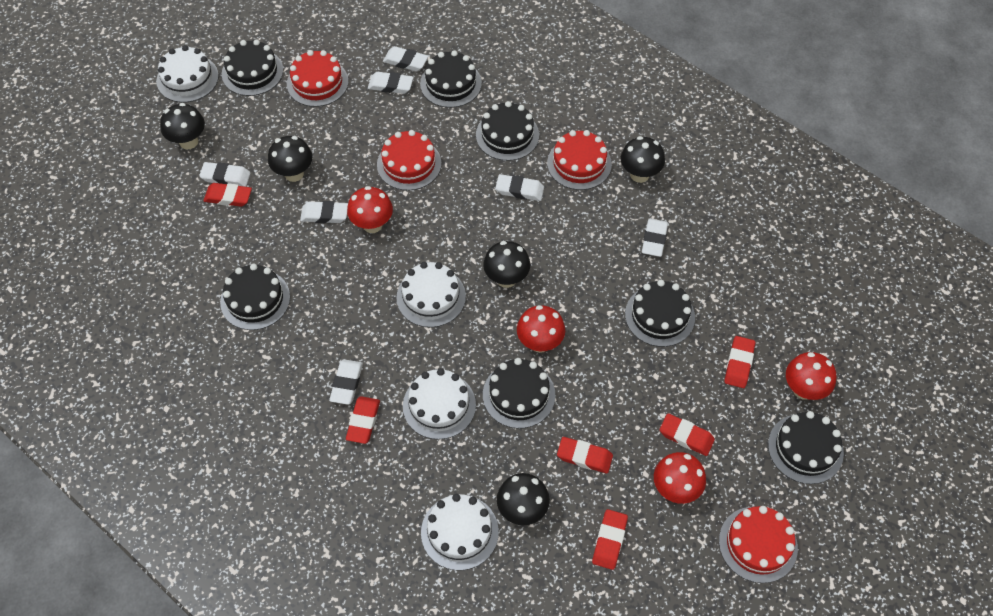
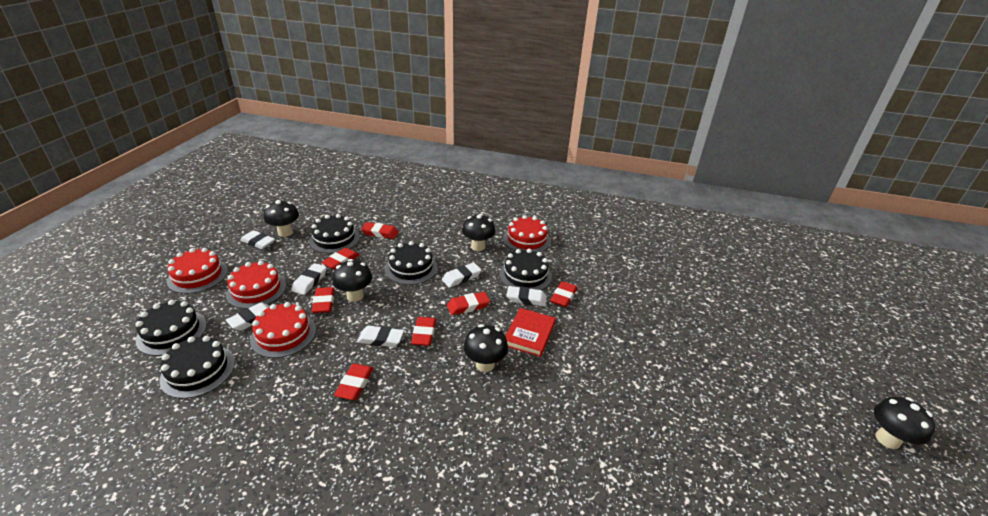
black cake: [220,264,290,330] [222,40,283,96] [420,50,482,108] [476,101,539,161] [483,358,555,428] [625,280,695,347] [768,411,844,484] = 7 -> [135,300,207,356] [160,336,235,399] [309,214,360,253] [385,241,438,285] [500,249,552,290] = 5
red book: none = 0 -> [506,308,556,357] = 1
red eraser: [203,183,252,207] [346,396,380,444] [557,437,613,473] [592,509,628,570] [660,413,715,456] [724,336,755,388] = 6 -> [312,287,335,313] [321,248,360,270] [334,364,374,400] [361,222,399,239] [411,317,436,346] [447,292,490,315] [550,281,577,307] = 7
red mushroom: [347,186,393,233] [517,305,565,353] [654,452,706,504] [786,352,837,400] = 4 -> none = 0
white cake: [156,45,219,103] [396,262,466,327] [403,368,476,440] [421,494,499,570] = 4 -> none = 0
white eraser: [199,162,250,187] [300,201,348,223] [329,359,363,405] [368,72,413,94] [383,46,428,71] [495,174,544,201] [642,218,668,257] = 7 -> [226,303,270,331] [240,230,275,249] [291,263,327,295] [357,326,404,347] [442,263,481,288] [506,286,547,306] = 6

